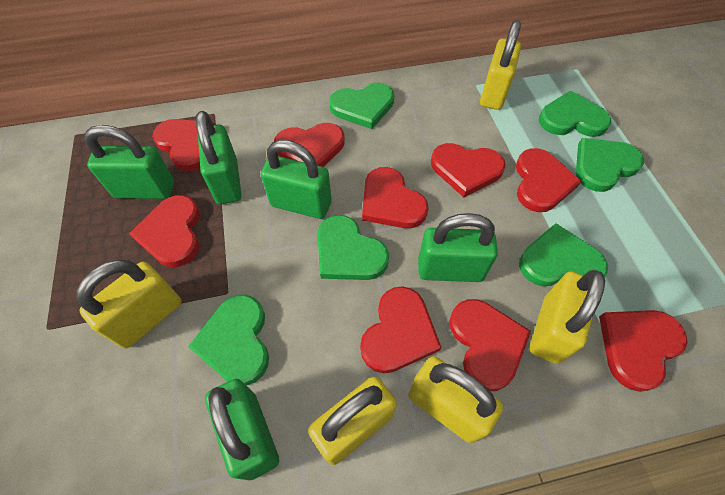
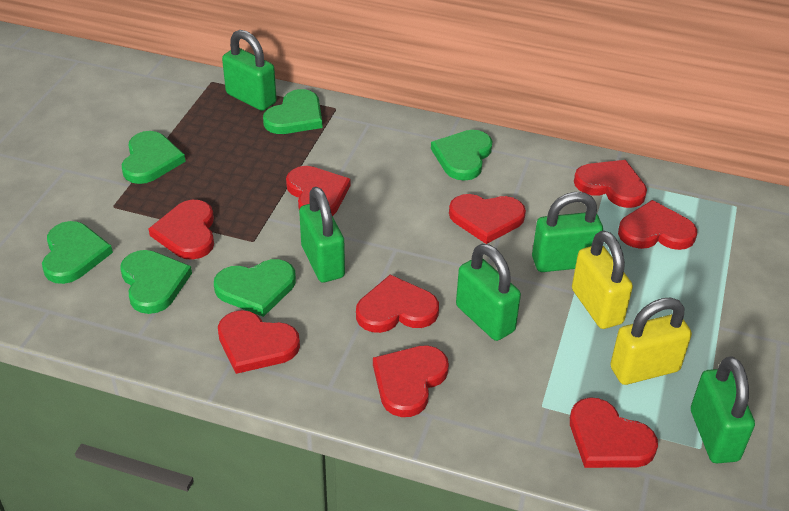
yellow padlock: [76,260,182,348] [308,377,397,465] [408,356,503,443] [480,20,521,110] [530,270,605,364] = 5 -> [572,231,633,329] [610,298,692,385] = 2

